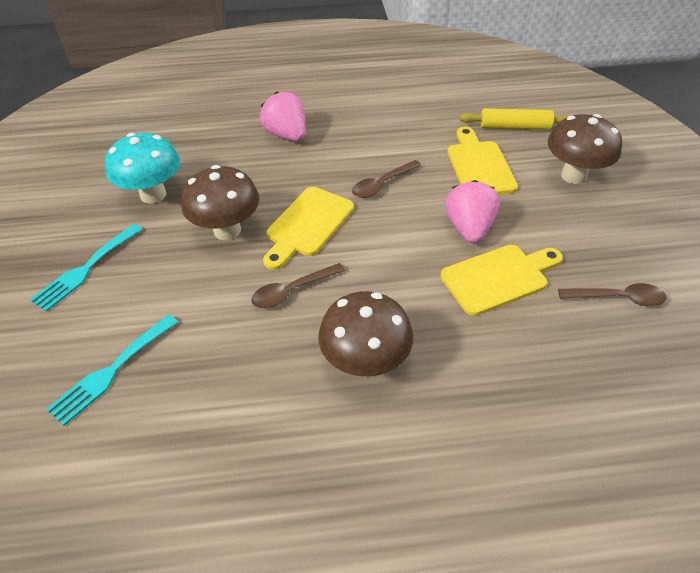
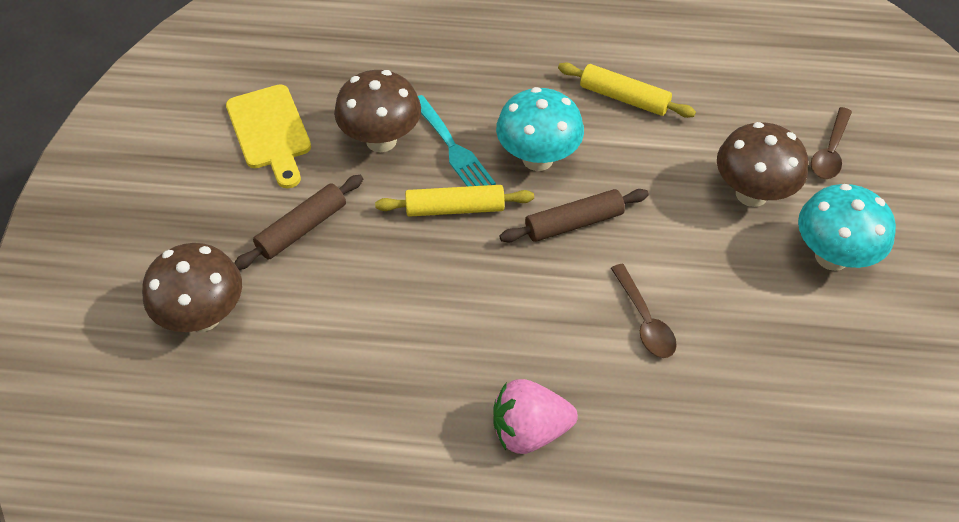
brown rolling pin: none = 0 -> [235,175,363,270] [499,189,649,243] = 2
brown spoon: [251,263,345,308] [352,160,421,198] [558,283,667,306] = 3 -> [611,264,677,358] [811,107,852,179] = 2
pink strawberry: [260,91,306,141] [445,180,500,243] = 2 -> [493,379,578,454] = 1
turquoise fork: [30,224,143,312] [46,315,178,426] = 2 -> [418,95,496,186] = 1
turquoise mushroom: [105,133,180,204] = 1 -> [496,87,584,171] [798,184,896,271] = 2
yellow cutting board: [263,187,354,270] [440,245,563,316] [448,127,518,195] = 3 -> [226,84,311,189] = 1
yellow rolling pin: [460,108,568,130] = 1 -> [375,185,534,217] [558,62,696,118] = 2

